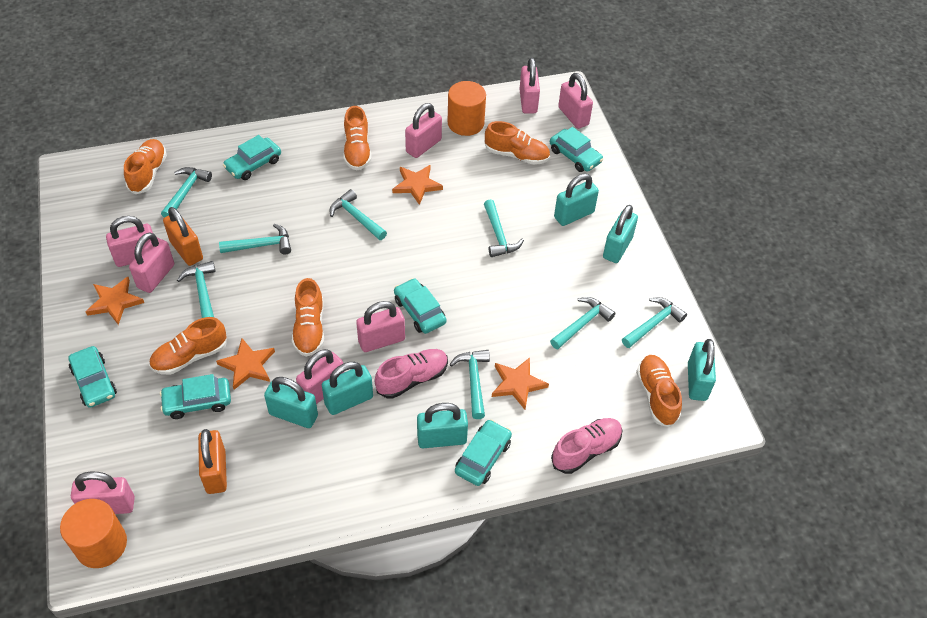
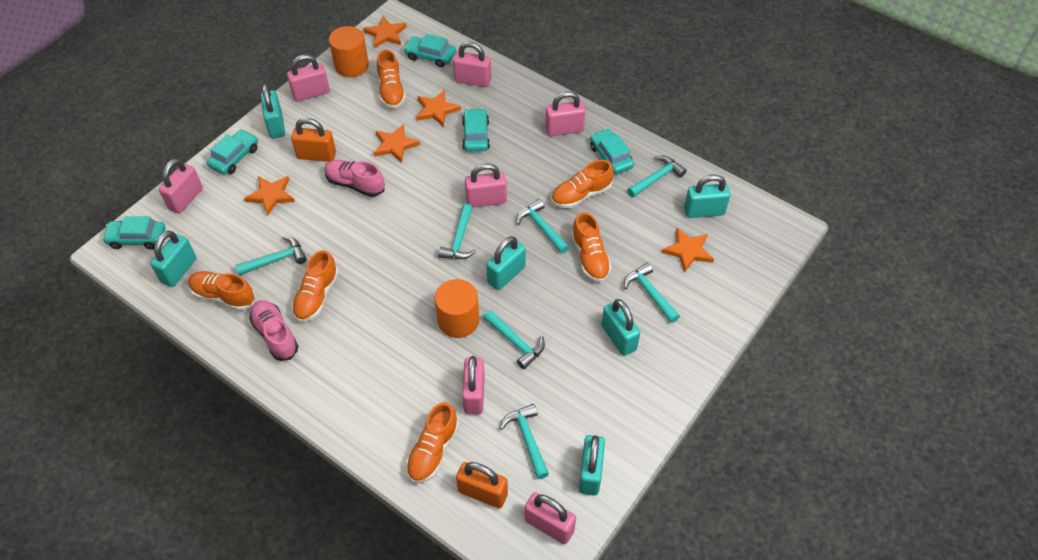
orange star: [86,277,144,325] [216,338,275,390] [392,165,443,205] [492,358,549,410] = 4 -> [244,176,295,216] [363,16,407,48] [374,124,420,163] [416,90,461,127] [662,228,714,273] = 5
pink padlock: [71,472,135,514] [106,216,153,267] [129,232,174,293] [296,349,344,404] [356,301,405,352] [405,103,442,158] [519,58,540,114] [558,73,593,129] = 8 -> [159,158,203,214] [287,54,330,102] [453,42,491,87] [462,356,485,414] [465,163,507,208] [525,492,576,544] [545,91,586,136] = 7
turquoise car: [69,346,117,408] [160,374,231,419] [223,135,281,180] [394,278,447,334] [455,419,512,486] [550,127,603,172] = 6 -> [102,216,165,250] [207,129,258,175] [403,34,456,67] [462,108,490,152] [590,128,634,174] = 5
turquoise hammer: [161,167,212,218] [177,261,216,318] [219,223,291,255] [330,189,387,240] [449,350,490,419] [484,199,524,257] [550,297,615,349] [622,297,687,348] = 8 -> [235,236,307,276] [438,203,476,259] [483,310,545,369] [500,404,549,479] [517,199,569,254] [624,262,680,323] [627,156,687,198] = 7

